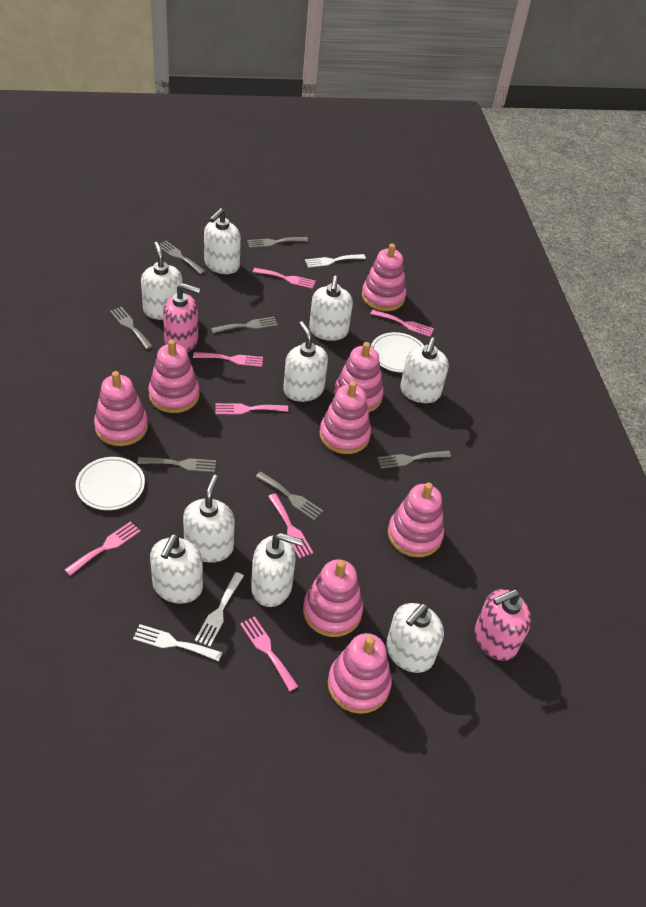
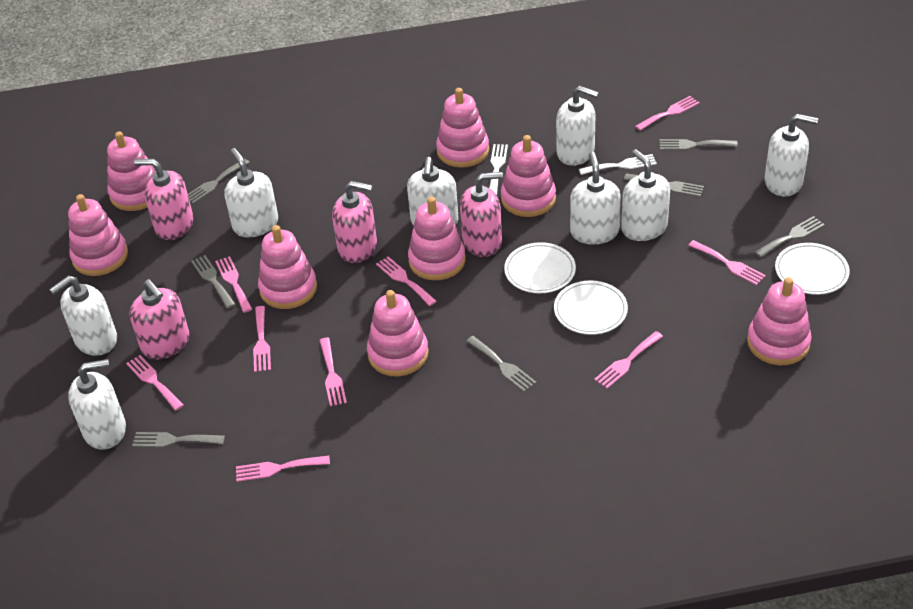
pink fork: [64,521,140,576] [193,352,263,367] [216,403,288,414] [240,616,298,691] [253,268,315,289] [268,493,313,558] [370,310,434,337] = 7 -> [126,355,184,411] [215,256,252,313] [236,456,330,482] [253,306,271,372] [320,338,347,406] [376,256,437,306] [594,331,663,389] [635,96,700,131] [688,240,766,285] = 9
pink soap dispenser: [163,283,201,352] [474,589,531,661] = 2 -> [129,279,190,359] [134,159,194,240] [332,181,377,263] [460,172,503,257] = 4
white fork: [133,624,222,661] [195,572,244,646] [305,254,366,268] = 3 -> [489,144,508,195] [579,154,657,175] = 2
white plate: [76,457,145,510] [371,332,424,373] = 2 -> [504,242,576,293] [554,280,628,335] [775,243,850,295] = 3
white soap dispenser: [141,242,182,320] [150,534,203,604] [183,475,235,563] [204,208,241,274] [251,533,302,607] [283,321,328,402] [309,276,353,341] [386,603,444,673] [400,338,449,403] = 9 -> [49,276,117,356] [68,359,126,450] [224,148,278,237] [407,157,459,226] [556,86,599,166] [570,152,621,244] [621,149,670,241] [764,114,818,196] = 8

